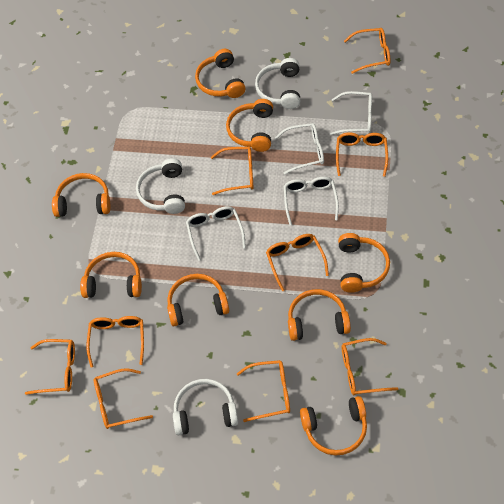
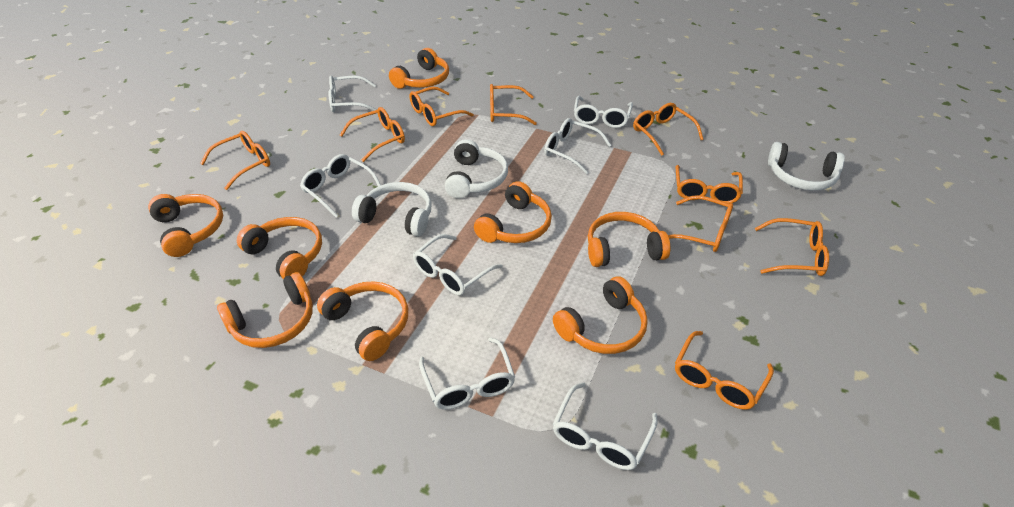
white glasses: [186,206,246,261] [275,123,324,175] [283,177,339,225] [330,91,372,135] = 4 -> [300,154,381,218] [329,76,377,112] [413,234,503,295] [419,337,515,410] [544,118,612,174] [552,382,658,470] [574,96,633,128] = 7

